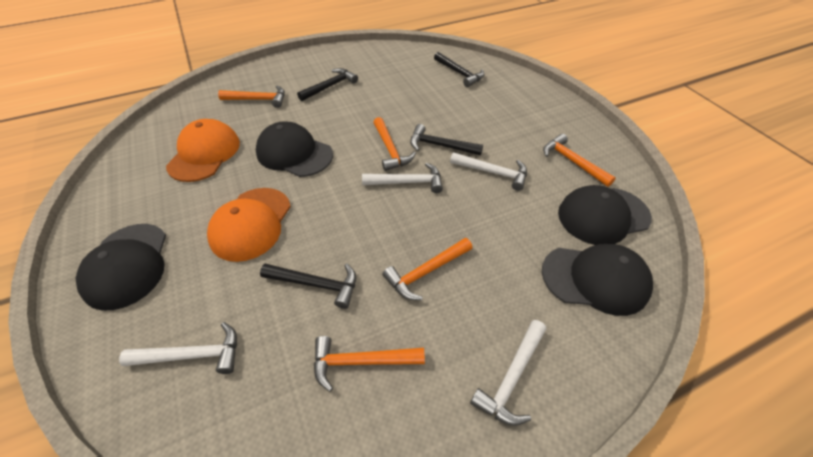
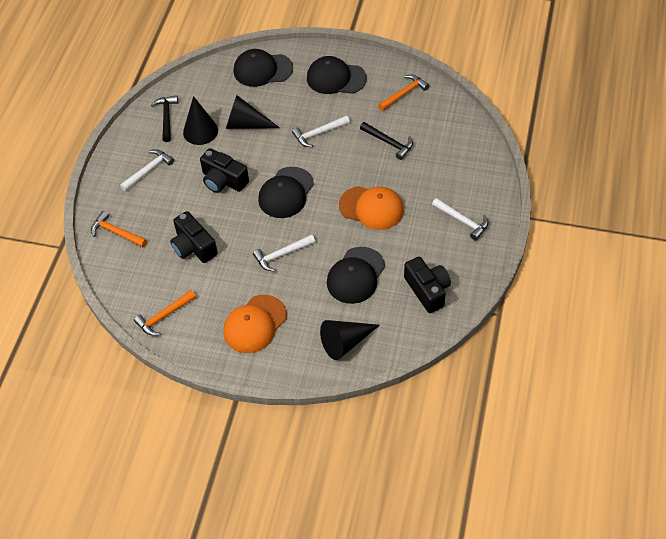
black camera: none = 0 -> [170,211,218,263] [200,148,249,193] [404,257,451,313] = 3
black cone: none = 0 -> [183,96,218,145] [226,95,280,129] [320,320,380,360] = 3
black hammer: [260,264,356,309] [297,68,358,101] [410,124,483,155] [434,52,484,87] = 4 -> [151,95,178,142] [360,122,413,160] = 2
orange hammer: [218,86,285,108] [314,336,425,392] [373,117,416,171] [382,238,473,300] [543,134,616,187] = 5 -> [91,211,147,247] [134,290,196,336] [378,75,430,111] = 3

